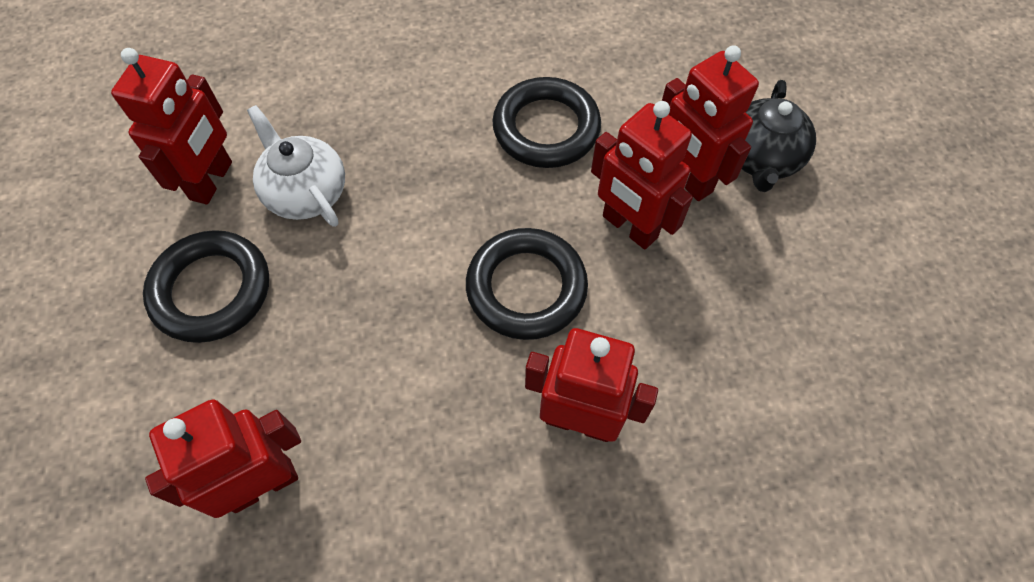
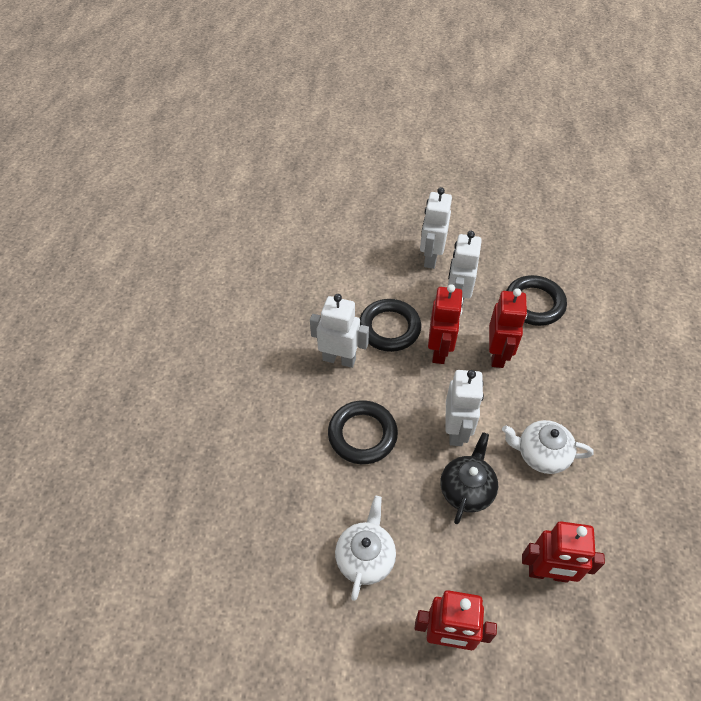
red robot: [111,48,232,204] [145,399,301,518] [525,328,658,442] [591,101,693,250] [662,45,759,201] = 5 -> [415,590,497,650] [428,284,463,364] [489,288,527,368] [522,521,605,583] = 4
white robot: none = 0 -> [310,294,369,368] [420,187,452,269] [445,370,484,446] [448,231,482,307] = 4
white teapot: [247,105,345,227] = 1 -> [335,496,396,601] [502,420,594,474] = 2

